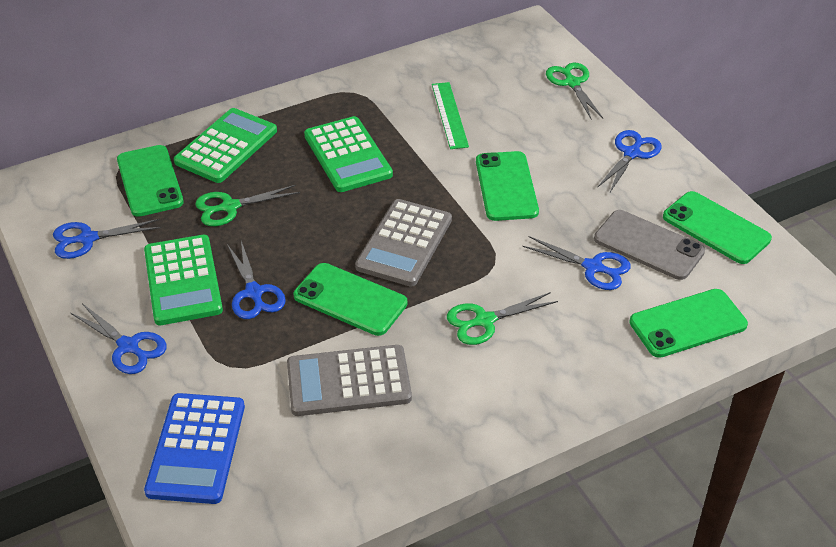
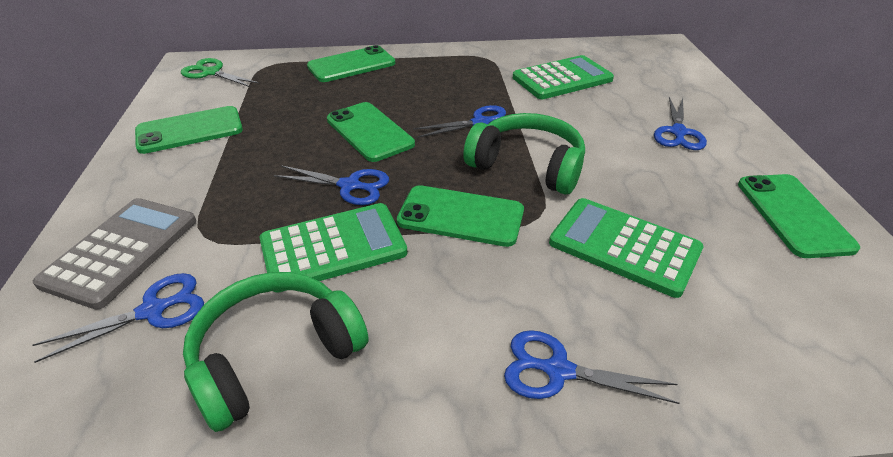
blue calculator: [144,393,245,504] = 1 -> none = 0
green headphones: none = 0 -> [183,272,369,432] [463,113,585,195] = 2
green ruler: [432,82,469,149] = 1 -> none = 0
green scissors: [195,185,300,226] [447,292,558,345] [546,63,603,120] = 3 -> [181,58,260,87] = 1
grey calculator: [287,345,412,416] [355,199,452,287] = 2 -> [33,198,196,310] = 1
grey phone: [594,210,705,280] = 1 -> none = 0

